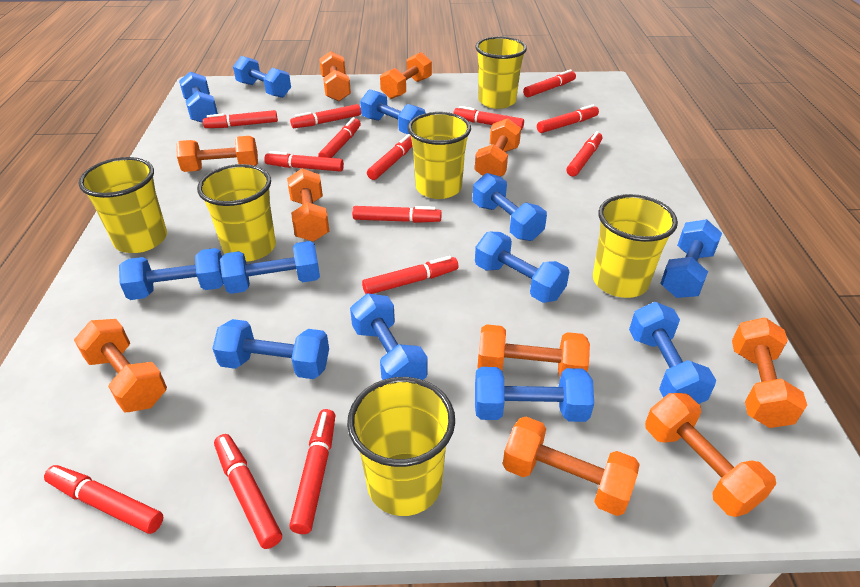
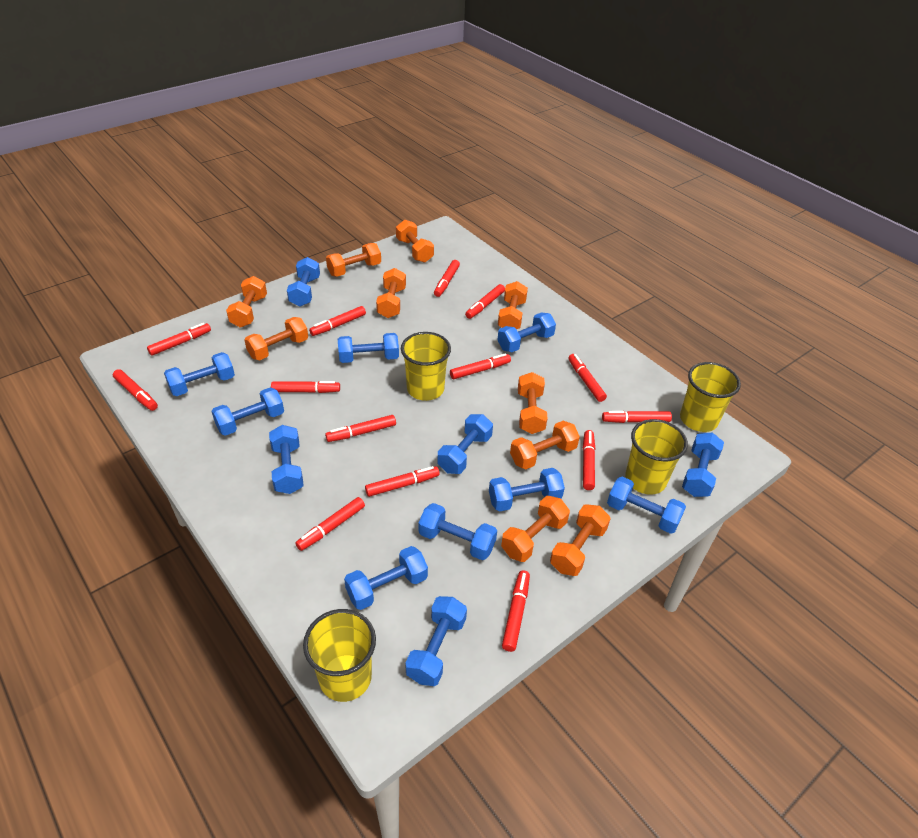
blue dumbbell: [119,248,224,300] [179,72,218,123] [212,319,329,379] [220,241,320,294] [233,56,291,98] [350,293,428,380] [360,89,426,134] [473,173,547,241] [475,232,569,303] [475,367,594,422] [629,302,716,404] [660,219,722,298] = 12 -> [164,352,235,396] [211,387,284,436] [269,425,304,494] [287,257,320,307] [338,333,399,363] [344,546,428,610] [405,596,467,686] [419,503,497,560] [438,414,493,474] [489,468,565,512] [497,312,556,352] [607,477,686,534] [682,432,724,497] = 13
yellow cup: [78,157,167,253] [197,164,276,262] [347,377,455,516] [408,112,471,199] [476,37,527,109] [593,194,678,298] = 6 -> [303,609,376,702] [401,332,451,401] [625,419,688,494] [680,362,741,432] = 4

